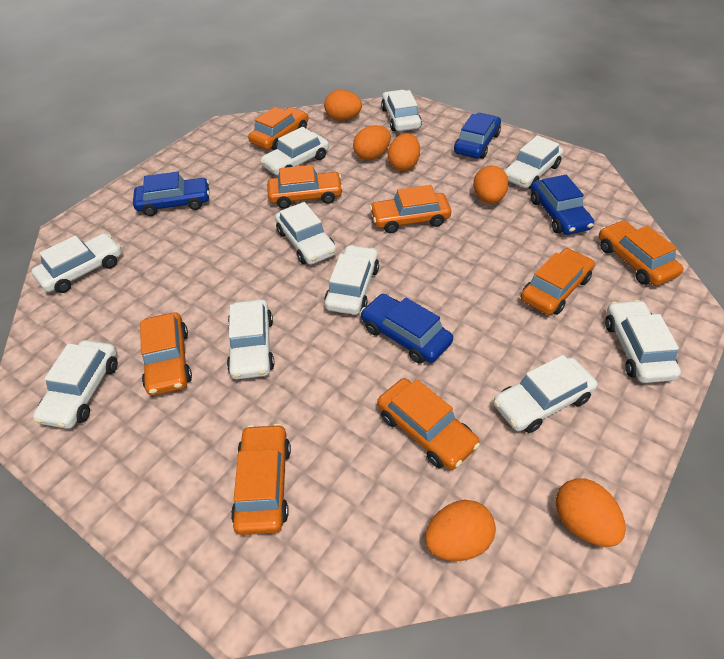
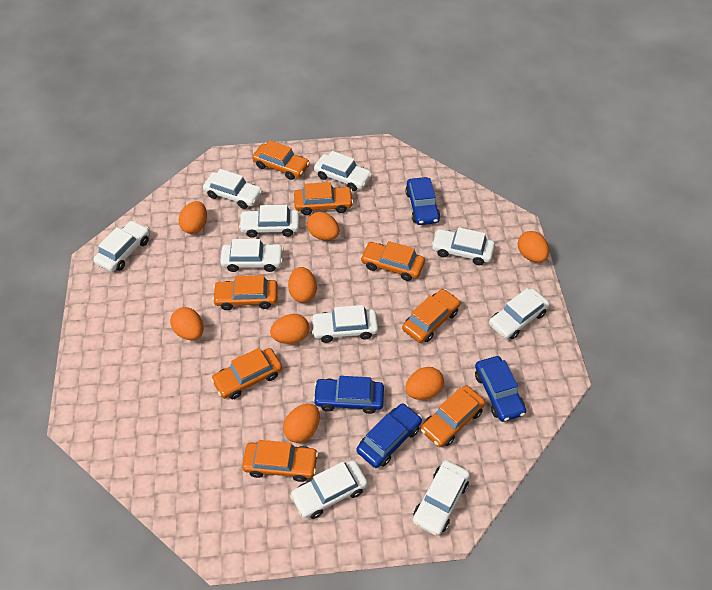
orange egg: [324,90,362,121] [353,125,391,160] [388,133,420,171] [425,500,496,561] [473,165,509,204] [556,478,626,547] = 6 -> [170,307,204,340] [178,201,207,234] [270,314,309,344] [283,404,320,443] [288,267,317,303] [307,212,339,240] [405,367,444,400] [518,231,549,262] = 8

